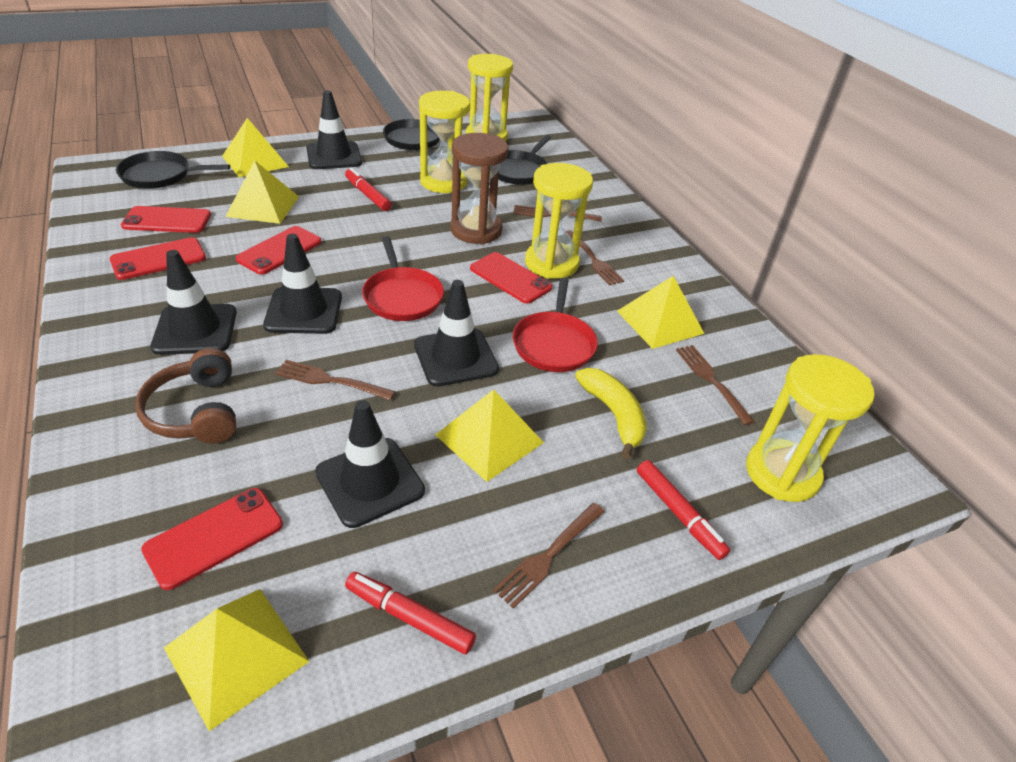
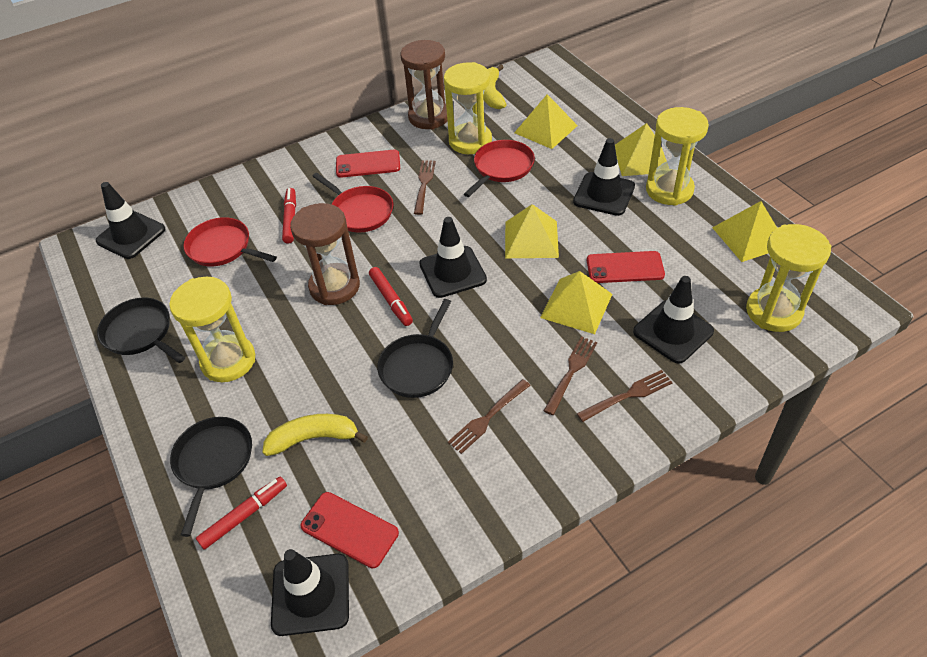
brown fork: [275,360,395,400] [493,503,605,609] [513,205,602,222] [566,230,624,286] [676,345,755,425] = 5 -> [414,160,436,215] [448,379,531,454] [544,336,597,415] [577,370,673,422] = 4
brown headphones: [135,348,236,444] = 1 -> none = 0
brown hourglass: [450,133,508,245] = 1 -> [290,203,360,305] [401,40,447,129] = 2
red pan: [362,236,444,321] [513,278,598,372] = 2 -> [183,217,277,266] [312,173,393,232] [464,140,535,197] = 3
red phone: [110,237,206,280] [121,206,211,233] [141,488,283,590] [236,226,322,275] [470,252,552,304] = 5 -> [301,492,399,569] [336,149,400,178] [587,251,665,283] = 3
yellow banana: [575,368,647,459] = 1 -> [262,414,368,456] [483,64,507,109] = 2

